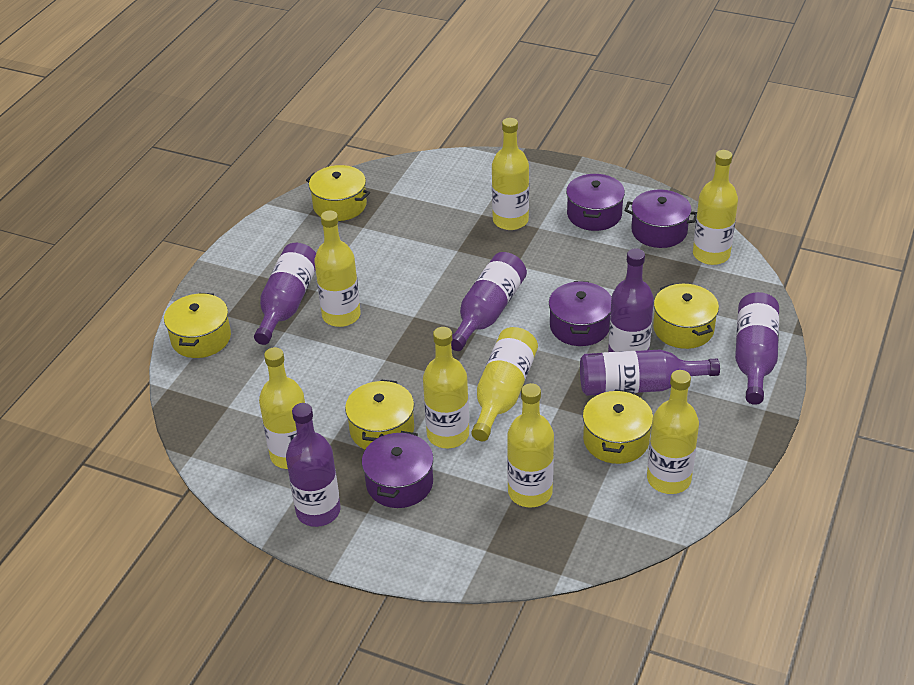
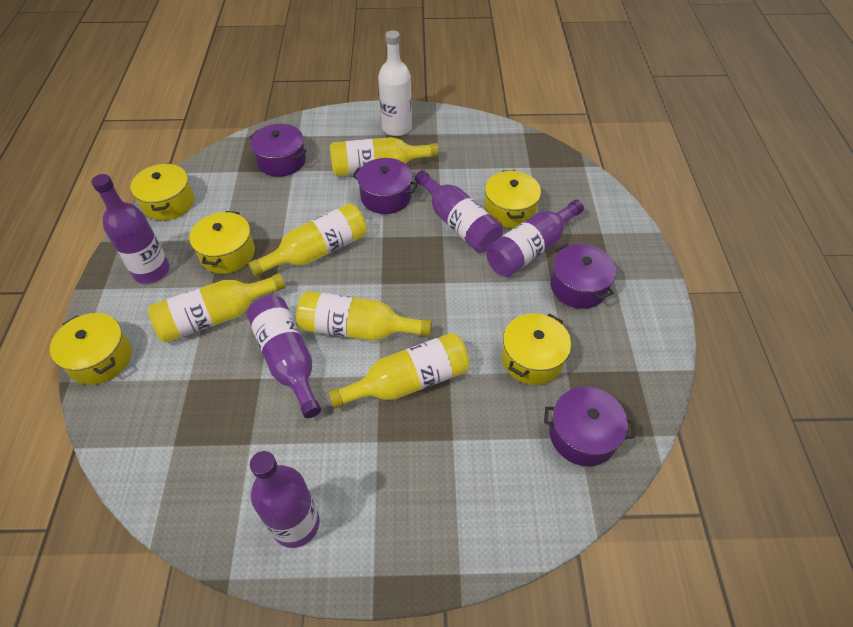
purple bottle: [254,243,316,345] [286,403,341,527] [451,252,527,351] [580,350,720,396] [608,249,654,352] [735,292,779,405] = 6 -> [91,174,170,284] [247,296,321,418] [250,451,320,548] [415,170,503,253] [487,200,584,277] = 5
white bottle: none = 0 -> [378,30,412,136] = 1
yellow bottle: [259,347,305,469] [314,211,361,327] [423,327,469,448] [471,327,538,441] [492,118,529,230] [507,383,554,508] [647,370,699,494] [693,150,738,265] = 8 -> [148,273,285,343] [248,203,367,277] [296,291,432,341] [328,333,470,409] [330,137,439,176] = 5

